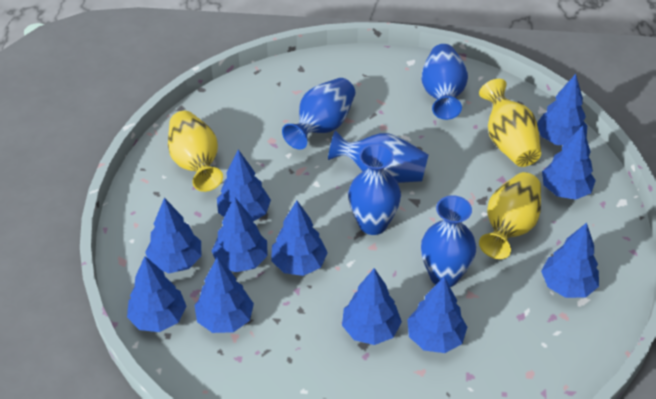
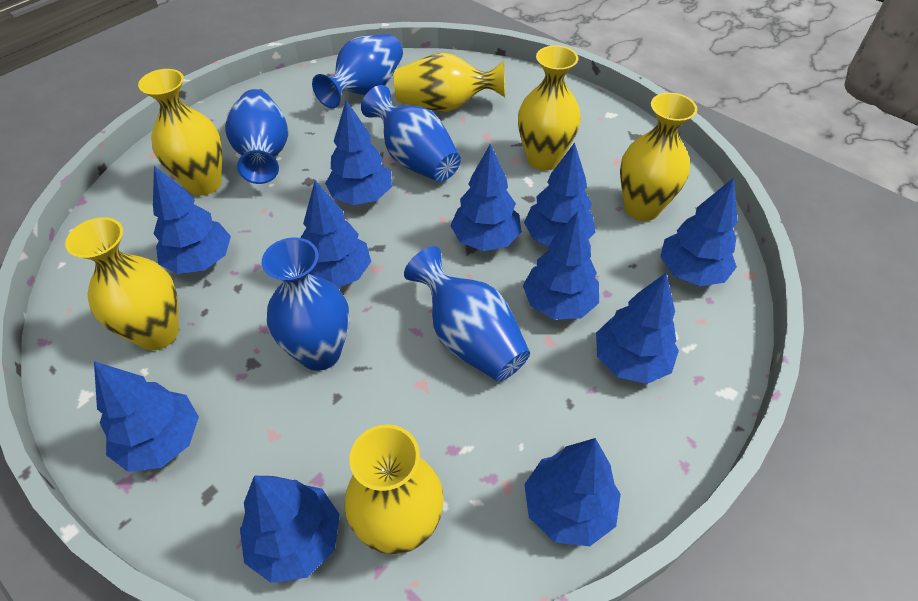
yellow vase: [168,111,223,192] [479,79,541,167] [479,172,541,259] = 3 -> [65,217,179,350] [138,69,222,196] [345,424,444,554] [394,53,505,112] [518,45,581,171] [620,93,697,221] = 6

